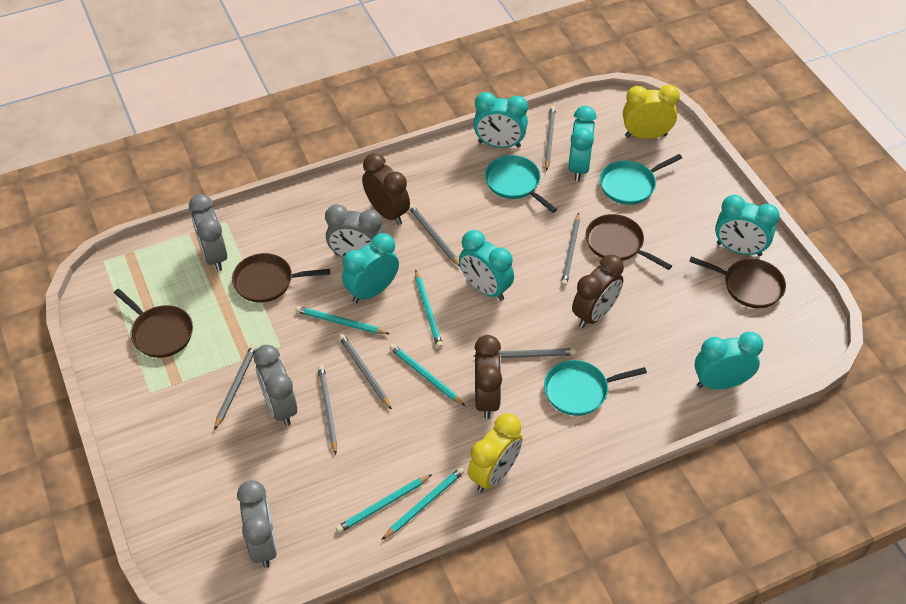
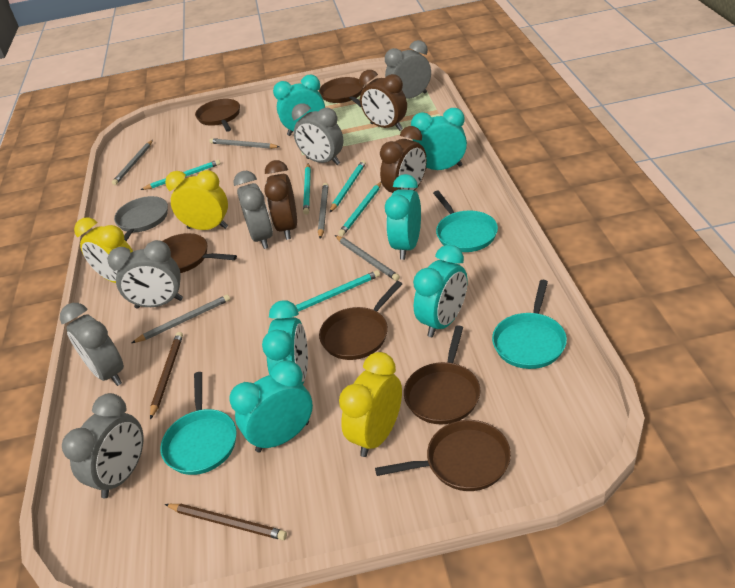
brown pan: [114,289,193,358] [232,253,330,303] [586,214,672,270] [689,256,786,308] = 4 -> [163,233,237,273] [195,99,240,132] [319,77,364,107] [319,281,402,360] [375,420,511,491] [404,325,480,424] = 6
brown pencil: none = 0 -> [150,332,183,419] [165,504,287,540] = 2
grey clock: [189,194,227,271] [237,480,277,568] [254,345,297,426] [325,204,384,258] = 4 -> [60,303,124,386] [62,393,143,498] [108,240,183,309] [233,171,273,249] [292,103,343,165] [385,40,431,99] = 6
grey pan: none = 0 -> [114,196,168,241] = 1
grey pencil: [214,344,257,430] [318,365,337,455] [339,334,392,410] [409,204,460,267] [474,348,576,358] [544,106,556,171] [561,213,580,286] = 7 -> [112,140,153,185] [132,294,230,343] [209,138,280,149] [318,183,328,239] [335,235,400,281] = 5
yellow clock: [468,413,523,492] [623,85,680,139] = 2 -> [74,217,133,283] [165,170,228,230] [339,352,402,457] = 3

